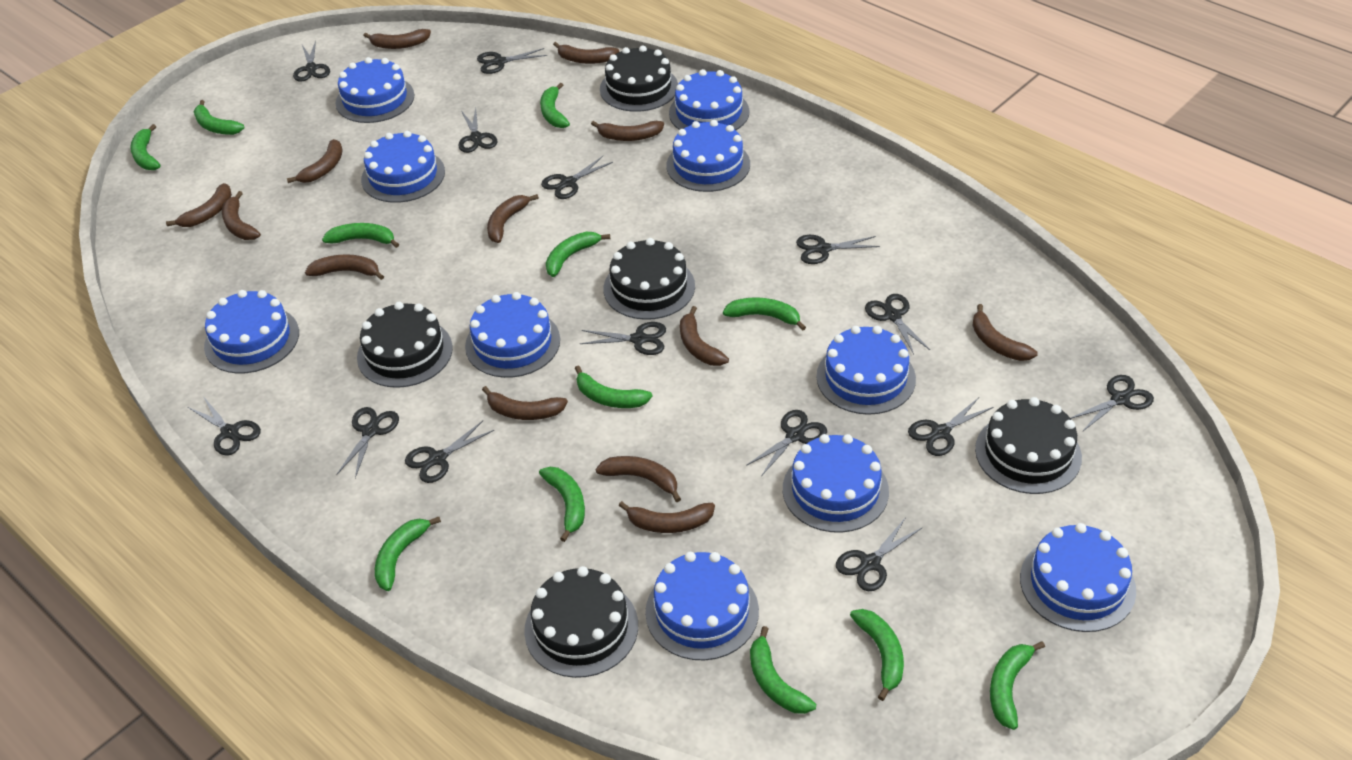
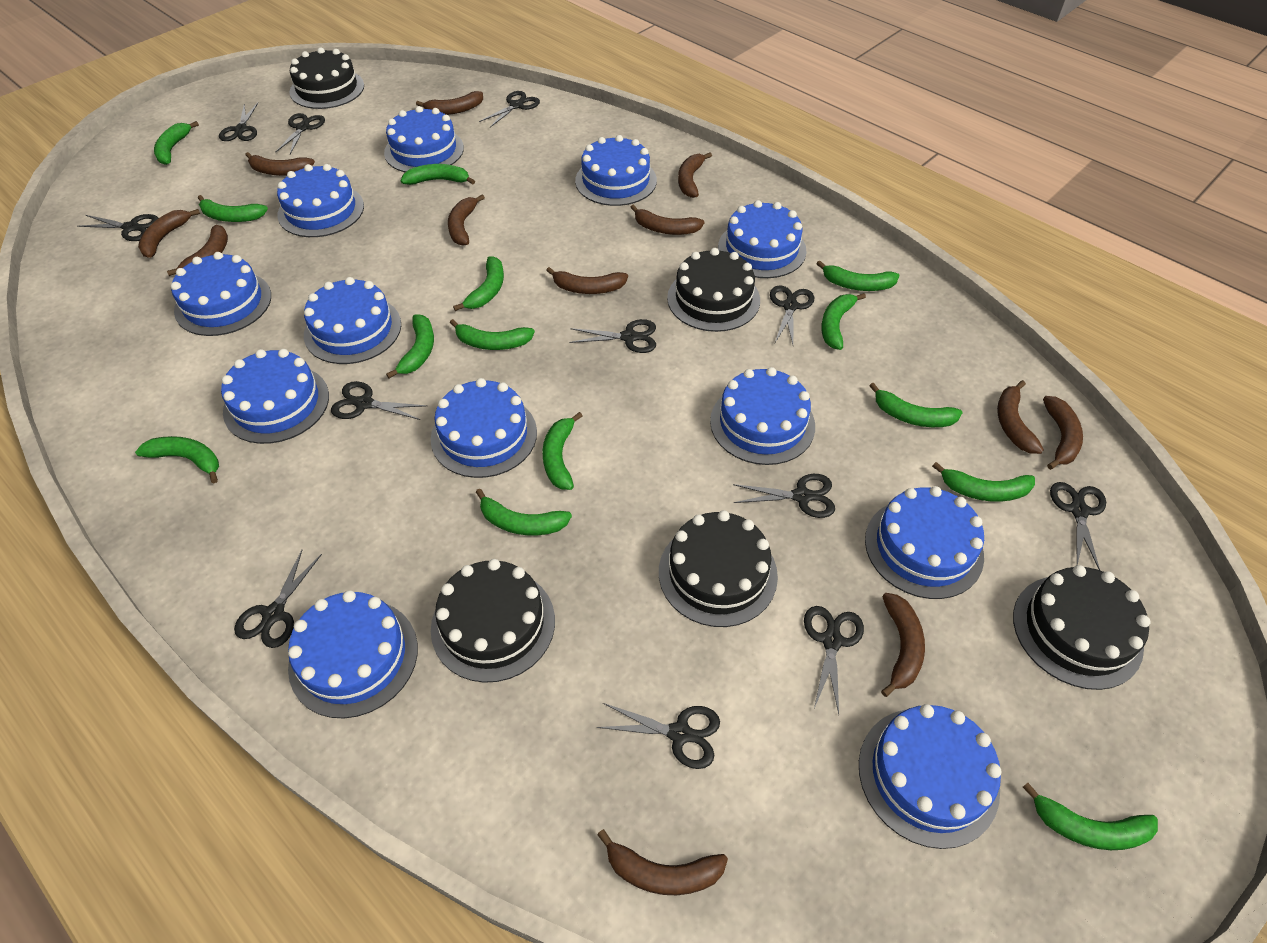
black scissors: [188,396,261,455] [293,41,330,82] [336,407,399,478] [405,421,494,483] [458,108,498,153] [477,48,547,74] [541,156,613,199] [580,322,666,355] [746,410,827,476] [796,235,880,264] [836,517,922,591] [865,294,930,354] [908,397,993,456] [1071,375,1154,432] = 14 -> [78,214,159,241] [219,103,258,141] [234,549,322,648] [276,113,325,154] [331,381,427,420] [479,91,540,127] [569,319,656,353] [597,703,720,769] [733,474,835,518] [770,285,814,344] [804,606,864,714] [1050,482,1106,570] = 12
blue cake: [204,290,299,374] [336,57,415,123] [361,131,445,203] [465,292,560,378] [645,552,759,660] [666,120,750,192] [669,69,750,130] [783,434,889,533] [816,326,916,415] [1020,523,1136,632] = 10 -> [171,252,271,336] [221,349,329,444] [277,164,364,237] [288,590,418,718] [304,277,401,364] [384,106,464,172] [431,378,537,478] [575,135,657,206] [710,367,815,465] [718,200,807,278] [859,704,1002,849] [865,486,984,599] = 12
brown banana: [166,183,232,227] [222,191,261,240] [287,139,343,183] [305,254,384,280] [363,29,431,49] [482,386,568,420] [487,194,539,243] [553,42,619,64] [591,121,664,141] [596,456,681,502] [618,501,715,533] [680,306,729,366] [972,304,1038,361] = 13 -> [138,209,200,258] [167,225,228,276] [246,152,315,176] [416,91,483,115] [448,194,485,246] [546,267,628,294] [597,829,728,895] [630,204,704,235] [678,152,712,198] [881,593,925,697] [997,380,1044,454] [1043,396,1083,470] = 12
green banana: [130,124,161,170] [194,100,244,135] [322,223,399,248] [375,517,441,591] [539,467,585,542] [540,83,570,128] [546,232,610,277] [575,365,652,408] [723,297,806,331] [750,626,816,714] [850,609,904,701] [990,641,1045,730] = 12 -> [135,436,219,483] [154,121,199,165] [198,195,268,222] [386,314,434,378] [401,164,475,185] [450,319,535,350] [453,256,504,311] [476,488,572,535] [542,412,582,490] [816,260,900,291] [821,293,866,350] [869,382,963,427] [932,462,1035,502] [1023,783,1158,850] = 14

